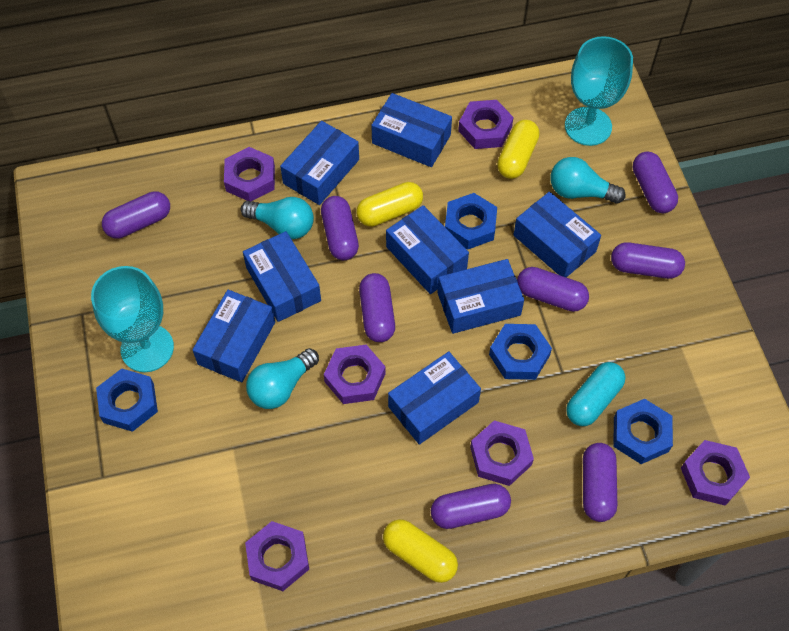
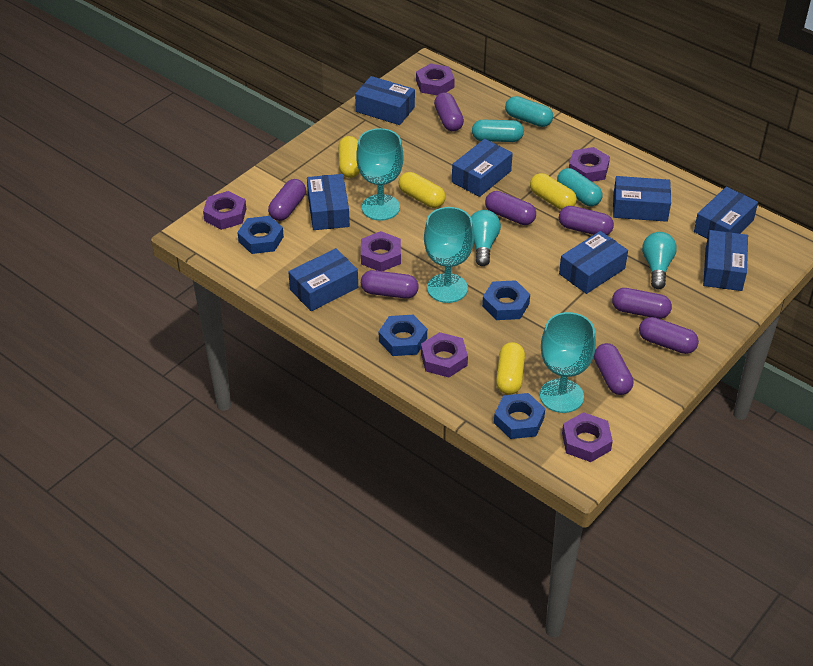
turquoise capsule: [566,362,626,426] = 1 -> [472,120,524,142] [505,96,553,127] [557,168,602,206] = 3
turquoise goblet: [91,266,174,372] [565,36,633,146] = 2 -> [356,128,404,221] [424,207,474,303] [540,312,596,413] = 3
turquoise light bulb: [241,197,314,239] [246,348,319,409] [551,157,626,204] = 3 -> [471,210,501,266] [642,232,677,289] = 2
yellow capsule: [356,182,423,227] [383,519,458,583] [497,120,540,179] = 3 -> [338,136,360,178] [398,172,446,208] [496,342,525,395] [530,173,577,210] = 4

